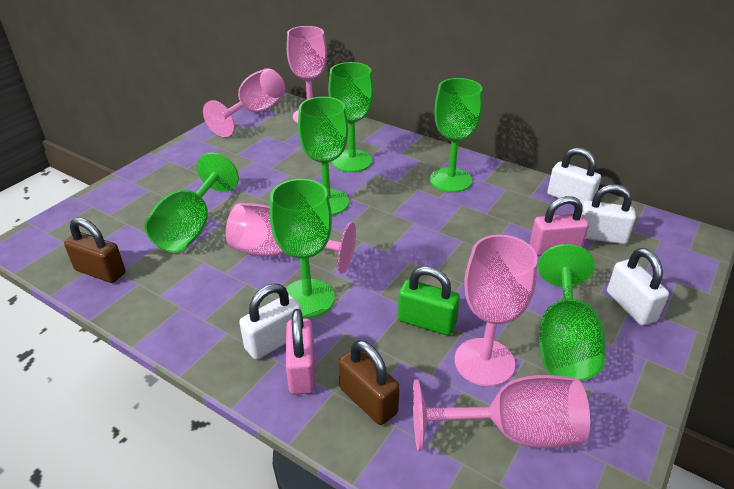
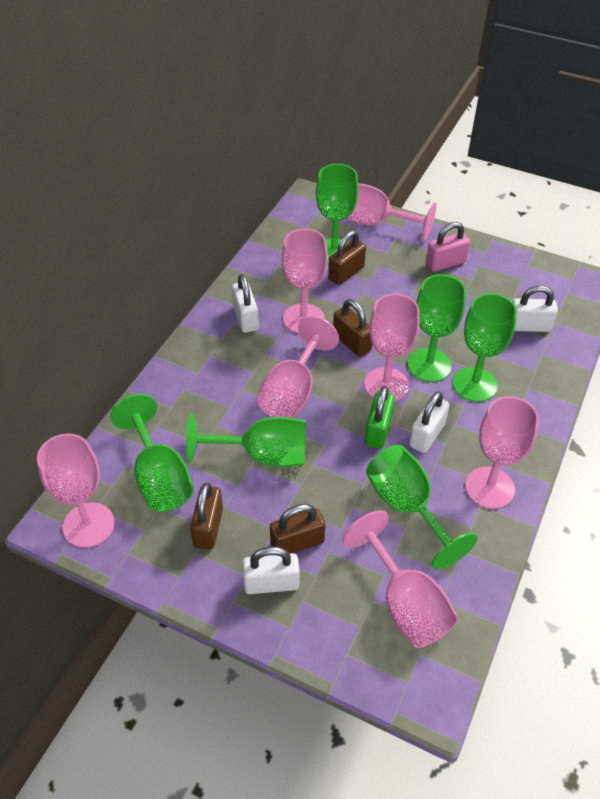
brown padlock: [64,218,125,283] [338,340,400,425] = 2 -> [190,483,223,550] [270,504,326,554] [328,230,366,285] [333,299,372,357] = 4
pink goblet: [203,68,285,137] [226,203,356,274] [287,26,327,123] [413,375,590,451] [454,235,538,387] = 5 -> [37,434,115,548] [257,316,339,418] [282,229,328,334] [342,510,458,648] [346,183,436,241] [364,294,420,402] [465,396,539,509] = 7
pink padlock: [286,309,316,395] [530,196,589,256] = 2 -> [426,222,470,272] = 1

